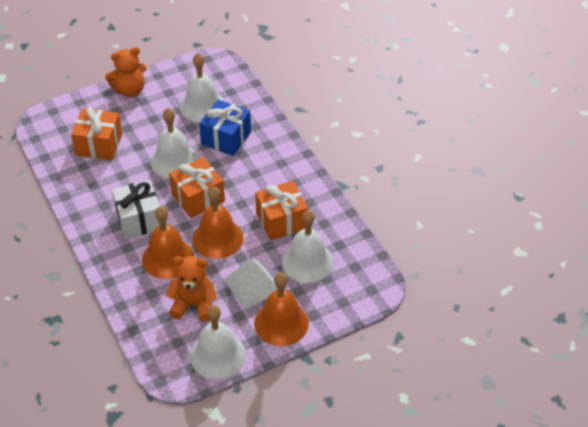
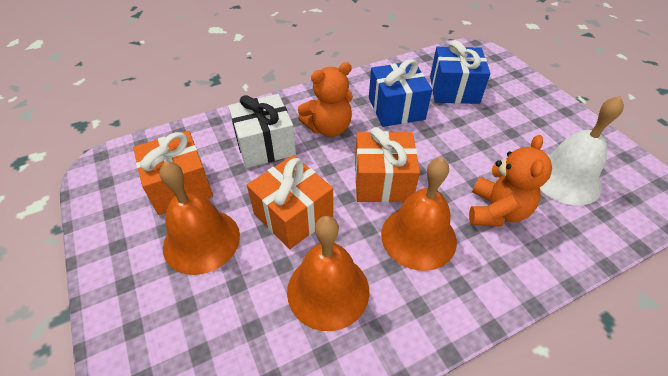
blue gift: [199,100,251,156] = 1 -> [369,59,432,127] [430,40,490,104] = 2
white bell: [150,108,198,178] [180,53,225,122] [190,305,246,380] [282,210,334,283] = 4 -> [540,96,624,205] = 1
white pyramid: [225,258,278,309] = 1 -> none = 0

